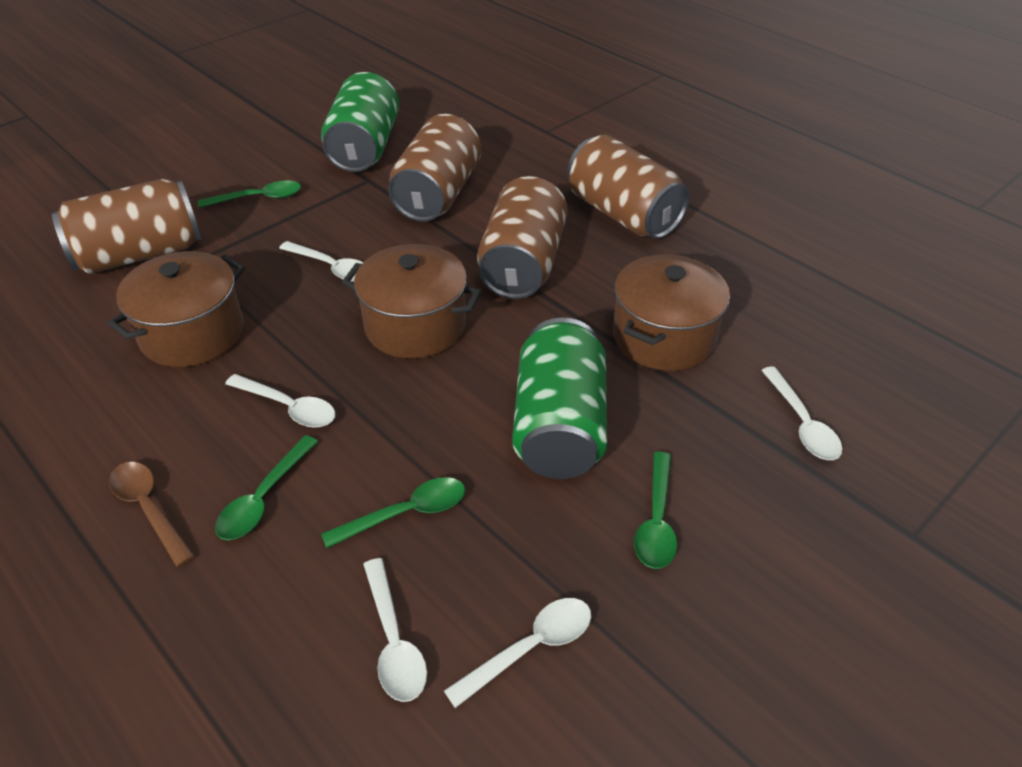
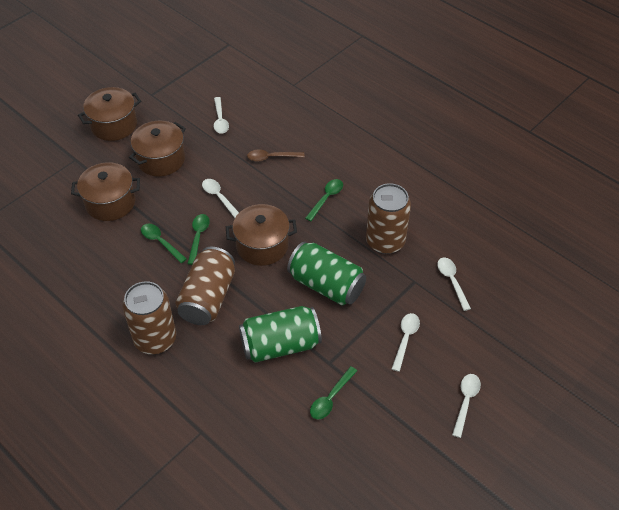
brown can: [52,179,201,274] [388,114,481,222] [477,176,568,299] [567,134,690,239] = 4 -> [122,281,176,354] [176,247,235,325] [366,183,411,254] = 3
brown pot: [108,251,245,367] [342,244,482,359] [613,254,730,371] = 3 -> [71,162,140,221] [78,87,141,141] [129,121,186,176] [226,204,297,266] = 4

